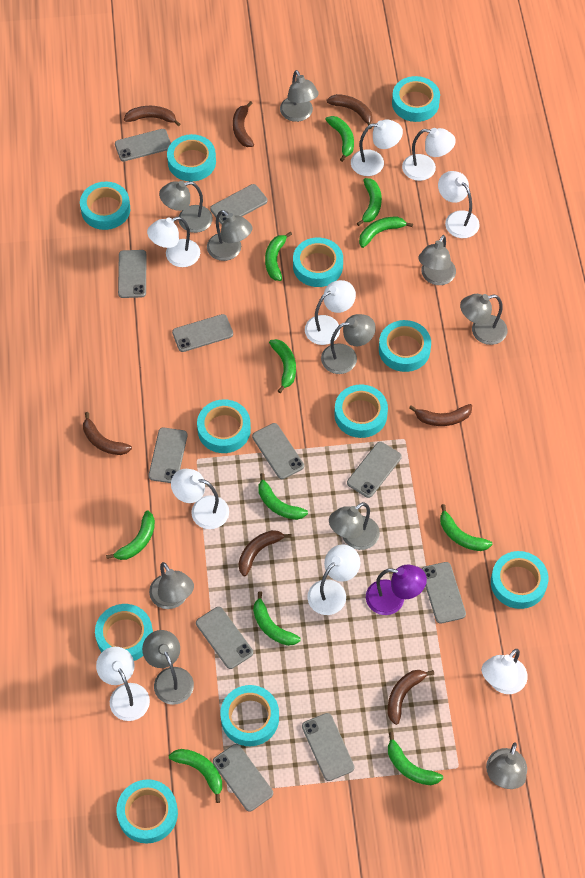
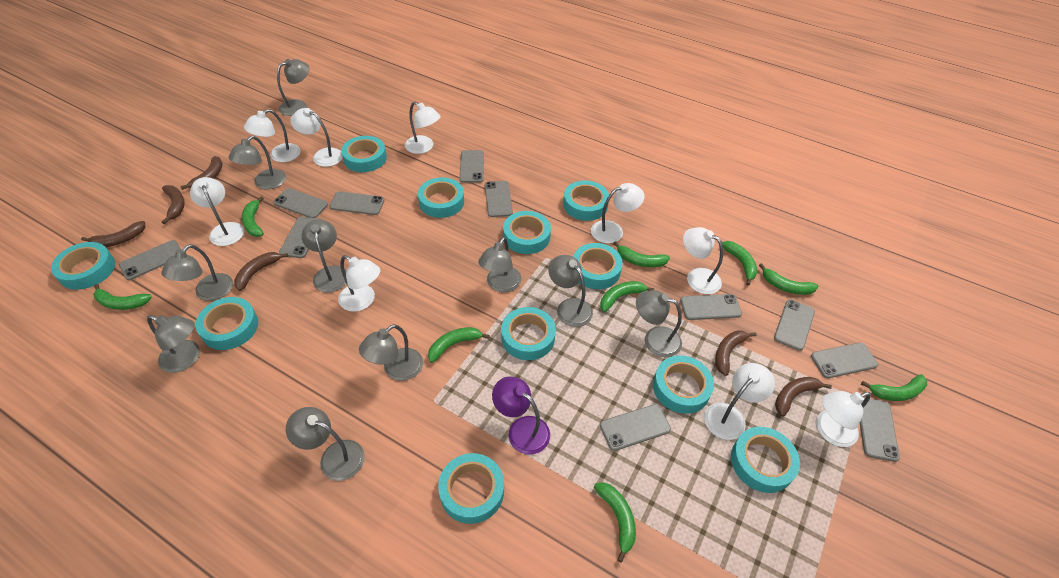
brown banana: [83,412,132,455] [124,106,180,126] [233,101,254,147] [238,530,292,576] [327,94,372,129] [387,670,434,725] [409,404,472,426] = 7 -> [81,221,145,247] [162,185,185,224] [180,156,223,190] [234,252,288,291] [715,331,757,376] [775,377,832,416] = 6
green banana: [106,510,155,560] [169,749,222,803] [253,591,301,646] [259,473,308,520] [265,232,292,281] [269,339,296,393] [325,116,354,162] [357,178,382,226] [359,217,413,248] [388,732,443,785] [440,504,492,551] = 11 -> [93,284,152,310] [242,196,264,237] [428,327,490,363] [594,482,636,563] [600,281,654,312] [614,241,670,267] [722,241,757,285] [759,263,819,295] [861,374,927,401] = 9

